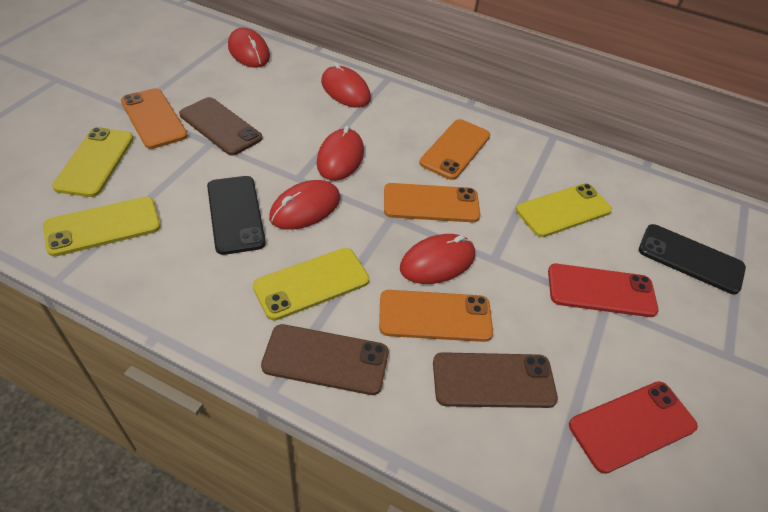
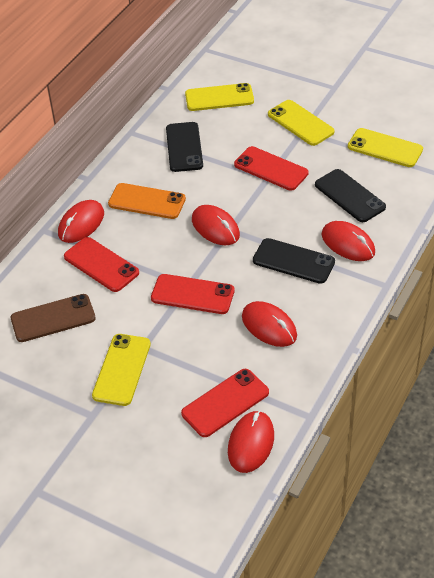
black phone: [207,176,266,255] [639,224,746,294] = 2 -> [166,122,203,172] [253,238,335,284] [315,169,386,222] = 3
brown phone: [179,97,262,155] [261,324,389,395] [433,352,558,408] = 3 -> [11,294,96,342] = 1
orange phone: [121,88,188,149] [379,290,493,342] [384,183,480,222] [419,119,490,180] = 4 -> [108,183,186,219] = 1
red phone: [548,264,659,317] [569,381,698,474] = 2 -> [64,237,139,292] [151,274,235,314] [181,369,269,437] [234,146,308,191] = 4

